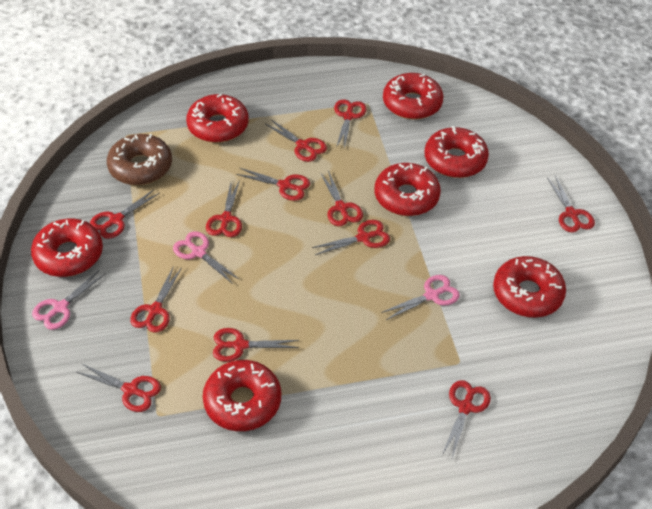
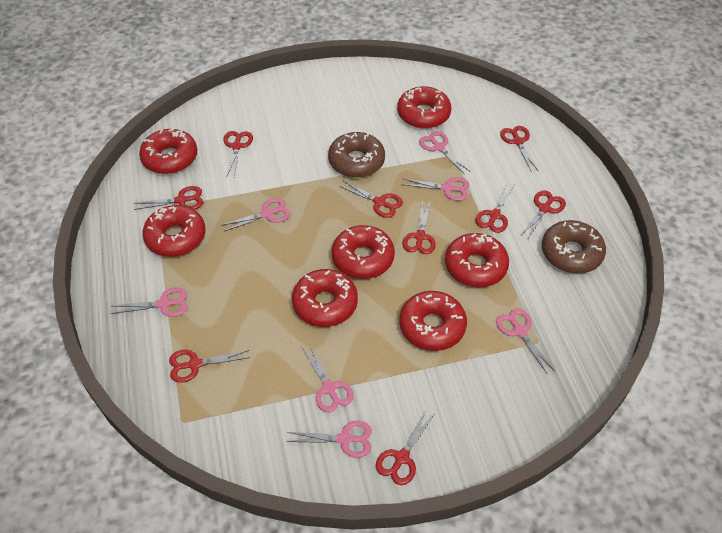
brown donut: [107,134,172,185] = 1 -> [328,132,385,178] [542,220,606,273] = 2
pink scissors: [32,270,106,330] [173,231,240,284] [381,275,460,320] = 3 -> [111,287,187,317] [221,198,290,232] [286,421,372,458] [302,344,354,413] [401,177,469,201] [419,131,469,173] [496,308,554,373] = 7
red scissors: [77,364,161,412] [90,189,159,239] [130,267,182,333] [206,180,242,237] [213,328,299,362] [236,168,310,201] [265,119,327,162] [312,220,390,255] [320,170,363,226] [334,99,367,149] [442,380,491,458] [547,176,595,232] = 12 -> [134,186,203,210] [169,350,250,383] [223,131,253,177] [340,181,403,218] [376,409,435,485] [403,201,436,254] [475,183,514,233] [500,126,538,171] [520,190,566,240] = 9

